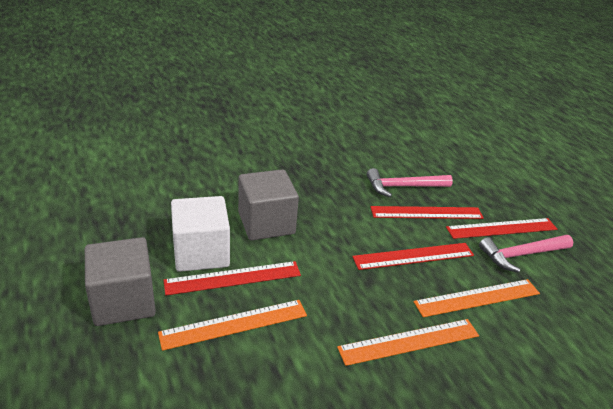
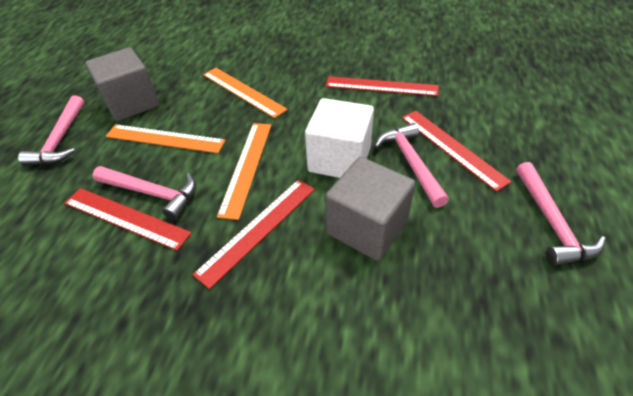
pink hammer: [367,168,453,197] [479,235,573,273] = 2 -> [18,95,85,166] [93,166,196,220] [374,123,449,208] [516,162,605,266] = 4

